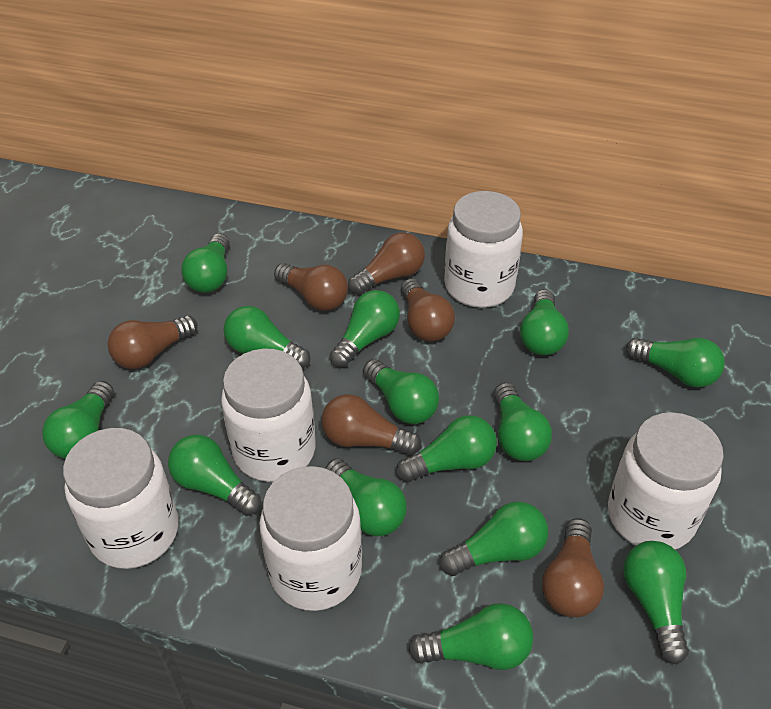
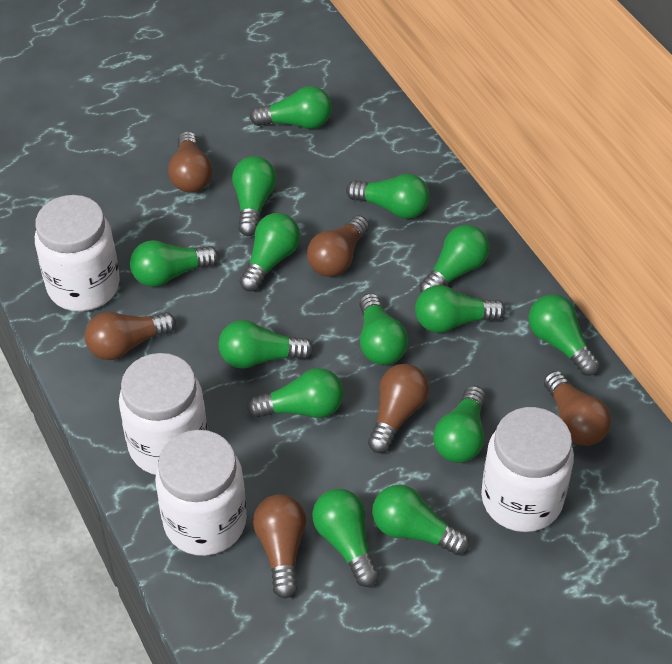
white jar: [63,428,178,569] [221,348,316,482] [259,466,362,611] [444,191,523,308] [608,412,724,550] = 5 -> [35,195,120,311] [119,353,207,475] [155,430,247,556] [481,407,574,532] = 4

